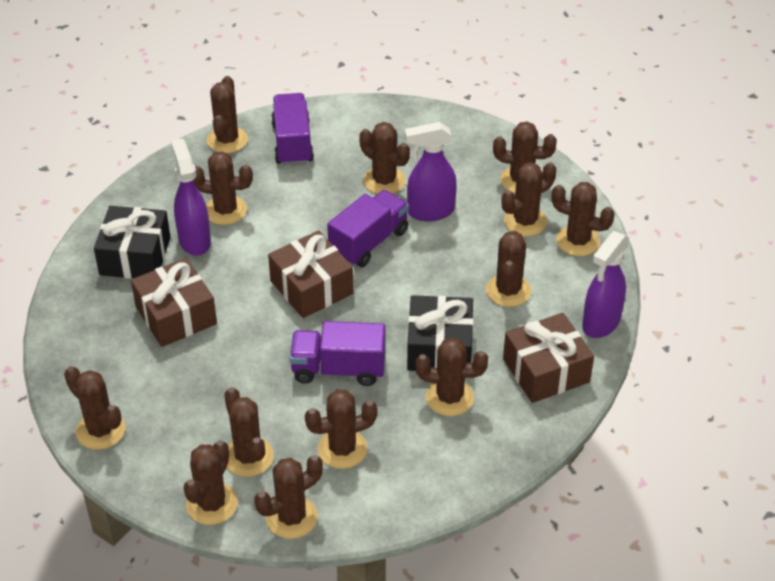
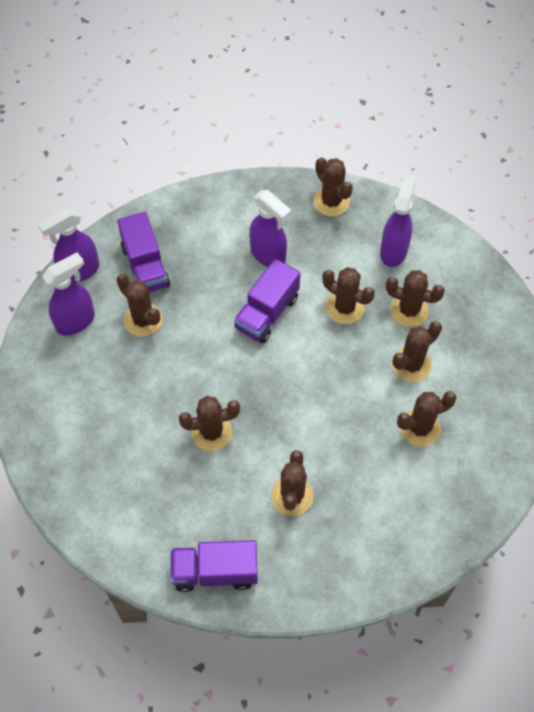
black gift: [94,206,171,279] [407,295,473,371] = 2 -> none = 0
brown cactus: [64,366,126,450] [184,440,238,525] [193,151,253,225] [207,76,248,153] [224,387,274,477] [254,455,323,539] [305,389,377,469] [359,122,410,194] [415,338,488,416] [486,231,531,307] [493,122,557,193] [502,162,556,236] [551,182,615,256] = 13 -> [116,274,163,337] [179,396,240,451] [271,450,313,516] [313,157,353,216] [322,267,375,324] [386,270,445,327] [392,321,442,382] [397,391,456,447] = 8
brown gift: [131,258,217,347] [268,230,353,318] [503,313,594,403] = 3 -> none = 0
purple spray bottle: [171,138,211,256] [404,122,457,221] [582,231,629,338] = 3 -> [38,208,99,283] [42,252,95,336] [249,190,291,267] [380,174,416,267] = 4

